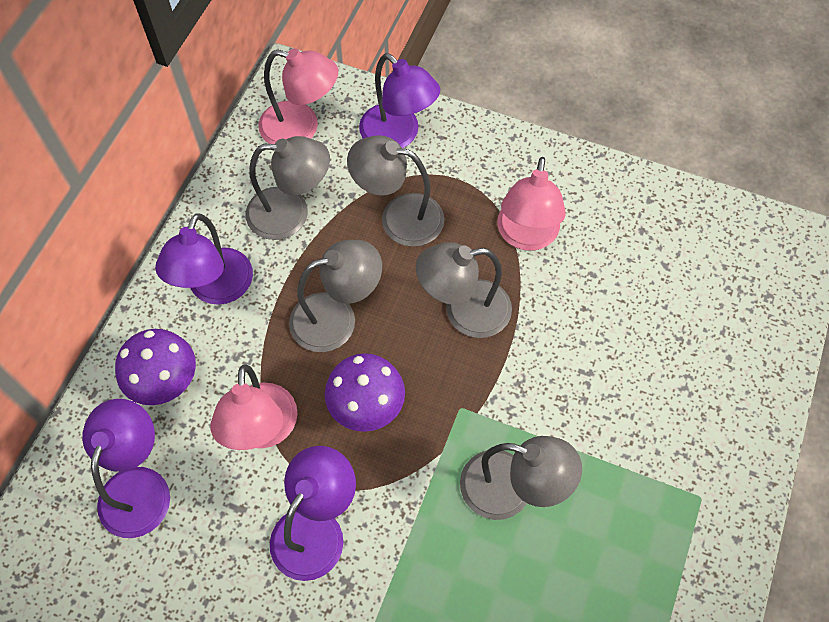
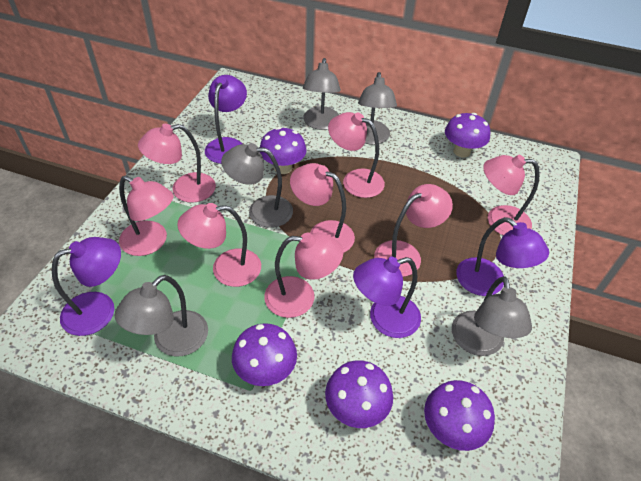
pink lamp: [210,364,298,450] [258,48,338,144] [497,157,566,251] = 3 -> [119,176,174,256] [138,124,216,203] [177,203,261,287] [264,233,343,318] [290,163,355,253] [328,112,385,198] [374,184,453,277] [483,155,540,236] = 8
purple mushroom: [115,329,196,405] [325,353,405,432] = 2 -> [232,323,297,386] [260,127,307,174] [325,360,393,428] [424,380,495,451] [445,113,490,157] = 5

